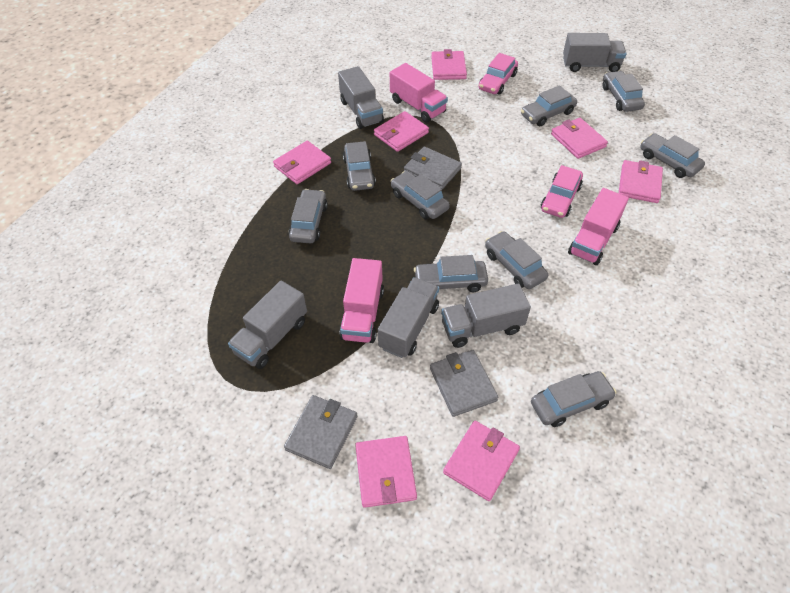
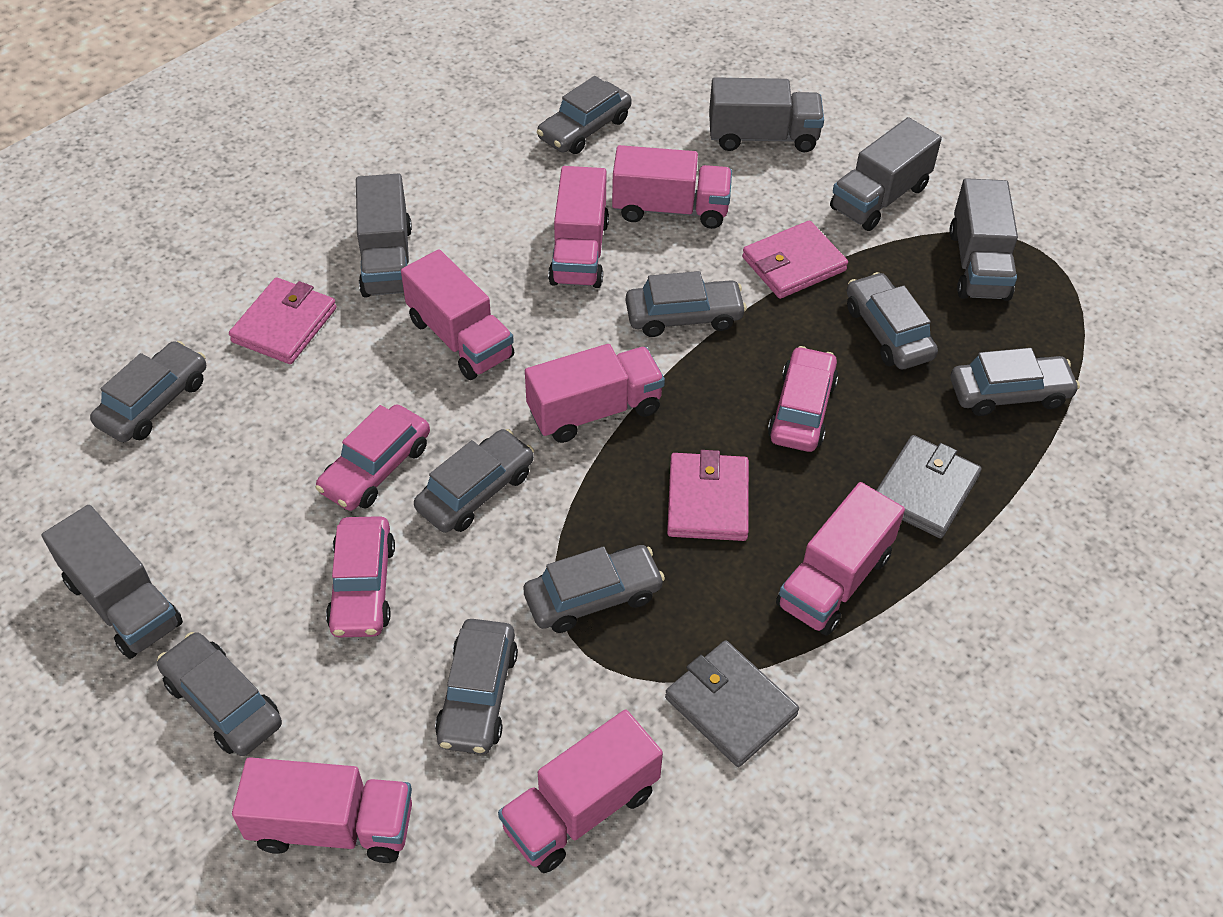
grey wallet: [284,395,357,469] [404,147,462,189] [430,350,498,417] = 3 -> [665,641,799,767] [876,435,982,538] = 2
pink car: [478,53,518,95] [541,165,583,218] = 2 -> [315,405,430,511] [326,516,395,637] [768,346,838,452] = 3
pink truck: [339,258,384,343] [390,63,448,123] [568,188,629,265] = 3 -> [232,757,412,863] [401,249,514,380] [498,710,663,873] [525,344,665,443] [548,166,609,288] [612,145,732,229] [776,482,905,636] = 7
pink wallet: [273,141,331,184] [355,436,417,508] [374,111,429,152] [431,49,467,80] [443,421,520,501] [551,118,608,159] [619,160,663,203] = 7 -> [229,277,336,364] [667,450,749,541] [742,221,848,299] = 3

